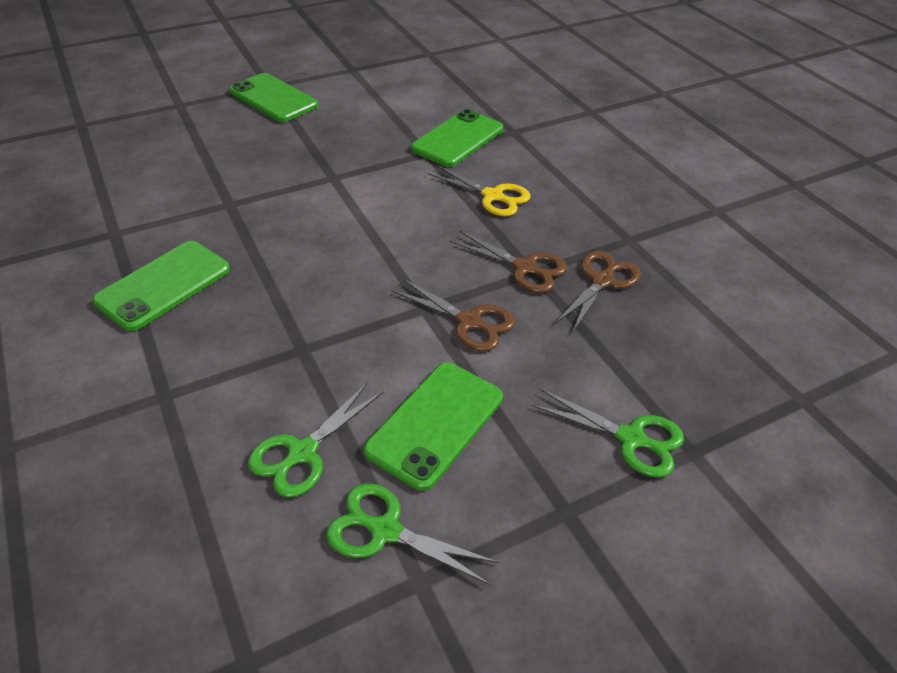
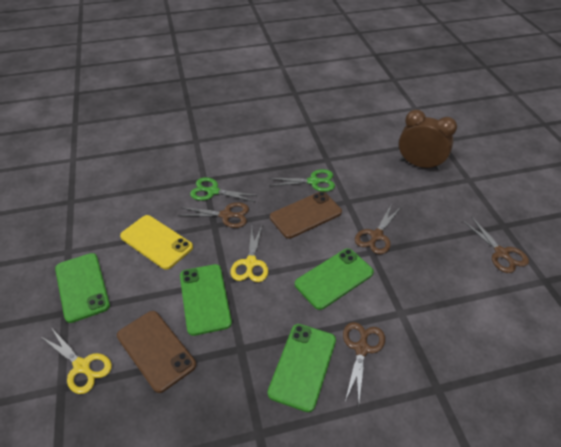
brown clock: none = 0 -> [399,110,457,170] = 1
brown phone: none = 0 -> [117,311,196,393] [270,192,342,239] = 2
brown scissors: [391,278,515,351] [450,230,567,293] [555,251,641,333] = 3 -> [178,202,249,228] [343,322,385,404] [355,205,401,254] [463,217,529,273] = 4
green scissors: [248,382,384,498] [326,484,500,585] [531,389,684,478] = 3 -> [190,177,259,202] [269,169,335,192] = 2
yellow phone: none = 0 -> [120,215,193,270] = 1
yellow scissors: [427,165,531,216] = 1 -> [40,327,112,394] [230,226,268,282] = 2

